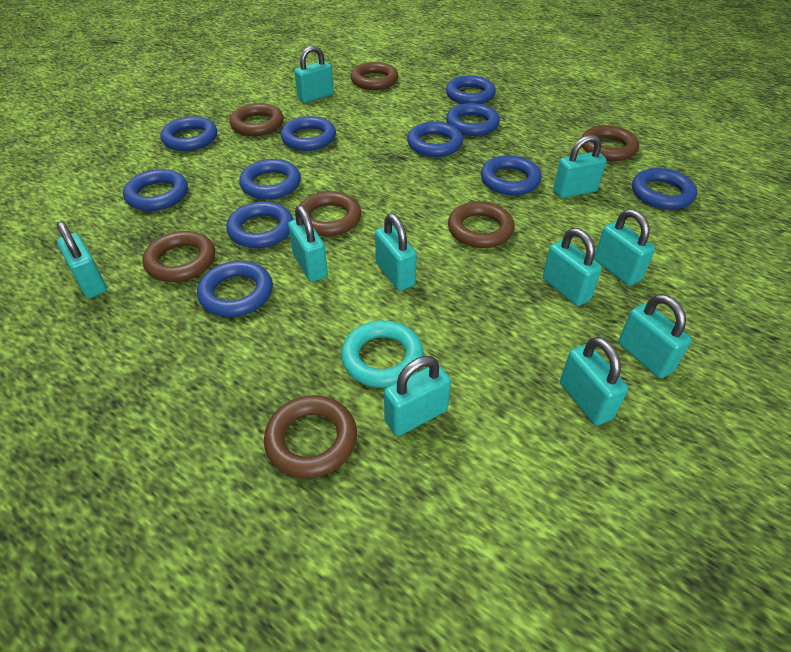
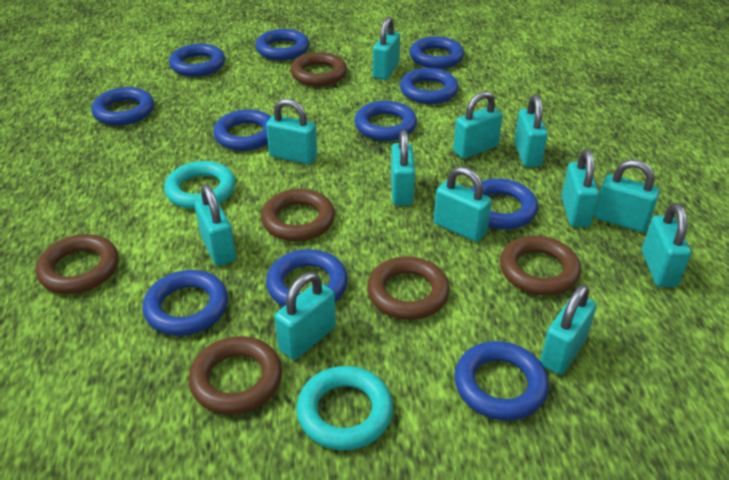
brown ring: [142,231,215,282] [230,103,284,136] [264,395,357,478] [299,191,361,237] [351,62,398,90] [448,201,515,248] [581,125,639,161] = 7 -> [36,234,119,294] [189,336,282,415] [261,189,335,241] [290,52,347,86] [367,256,450,320] [500,236,581,296] = 6
turquoise padlock: [57,221,107,298] [288,205,328,282] [294,46,334,103] [375,213,417,291] [384,356,451,436] [543,228,602,306] [553,135,606,198] [560,337,628,425] [594,209,655,286] [618,294,692,378] = 10 -> [195,184,236,266] [266,99,317,164] [275,272,336,360] [373,17,400,80] [391,130,415,206] [434,167,492,242] [453,91,503,159] [514,95,548,167] [540,285,596,375] [561,149,599,227] [594,160,660,232] [642,203,691,287] = 12
turquoise ring: [341,320,423,388] = 1 -> [164,161,236,209] [296,366,393,450] = 2

